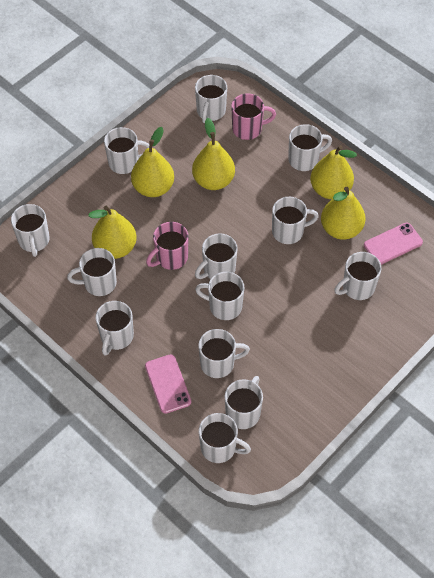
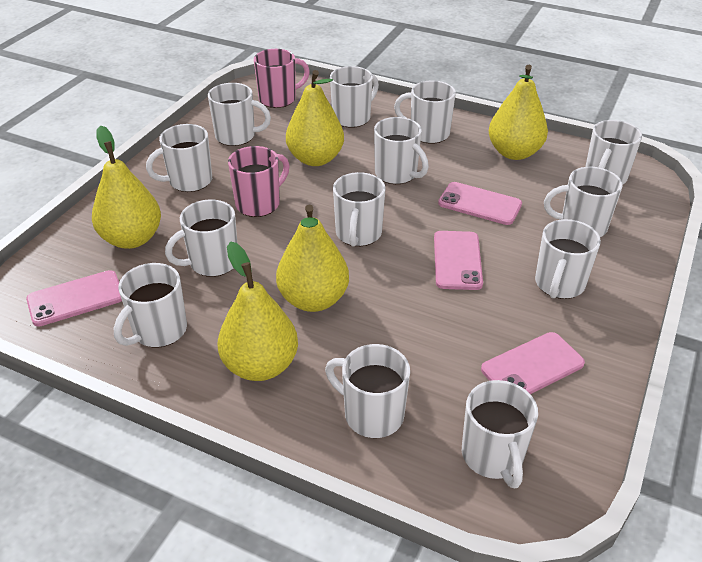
pink phone: [145,355,191,414] [364,223,423,265] = 2 -> [26,270,122,326] [434,231,483,290] [438,182,522,225] [481,332,585,394] = 4

